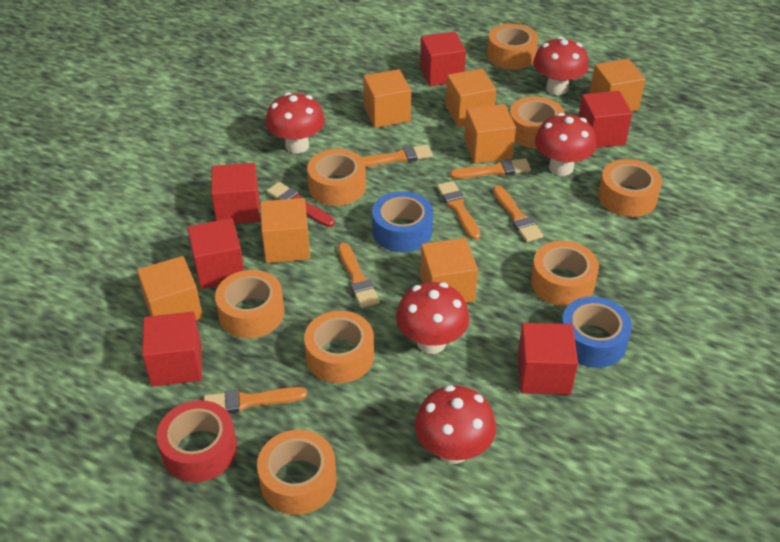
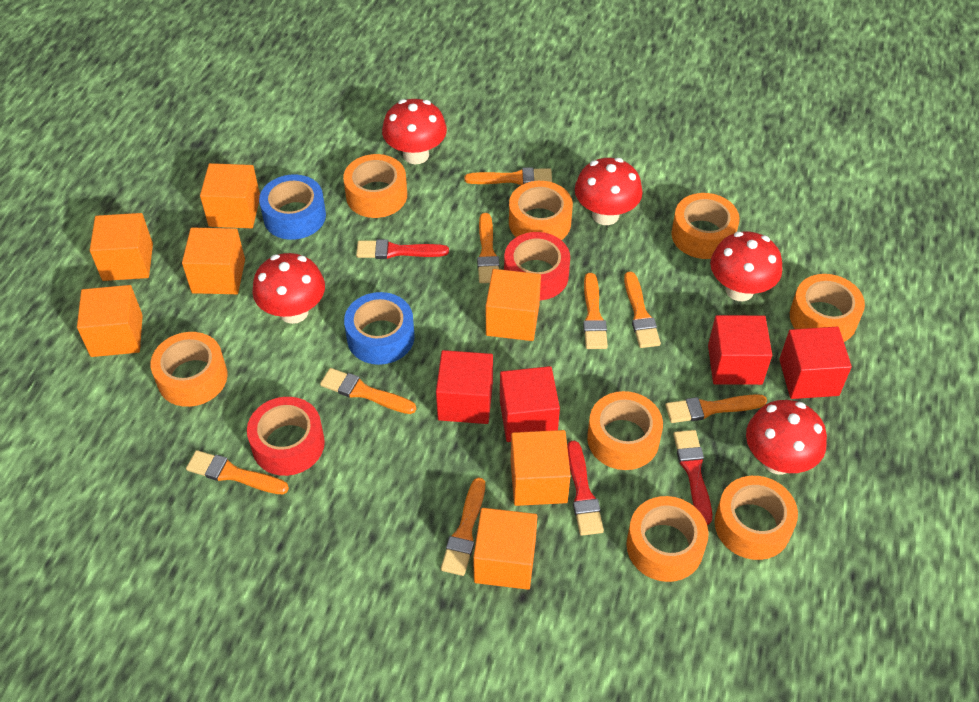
orange brush: [204,387,307,413] [338,243,380,308] [362,144,433,167] [437,181,481,240] [450,158,531,179] [493,185,543,242] = 6 -> [186,450,289,494] [320,368,416,414] [441,477,485,576] [464,167,552,185] [477,213,499,283] [583,273,608,349] [624,272,661,348] [665,394,767,423] = 8
red brush: [267,182,335,227] = 1 -> [356,239,449,259] [567,441,604,536] [673,430,712,525] = 3
red cube: [142,312,202,387] [187,218,244,289] [211,163,260,224] [420,31,466,86] [518,323,578,395] [578,91,632,148] = 6 -> [436,350,493,424] [500,366,560,442] [708,315,772,385] [779,327,852,399] = 4
red tape: [156,400,237,482] = 1 -> [247,397,325,476] [504,232,570,300] = 2

